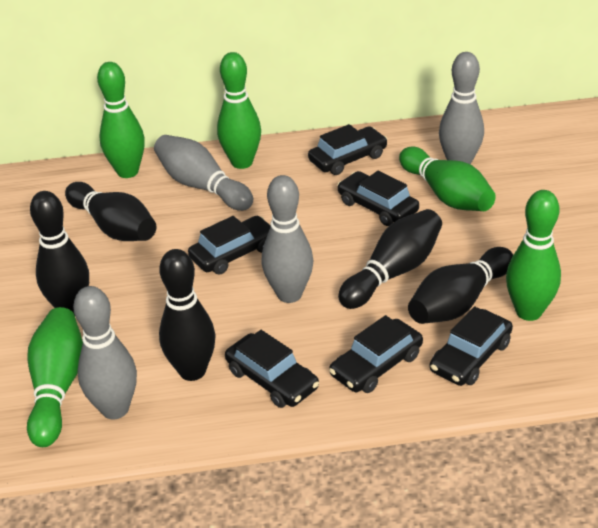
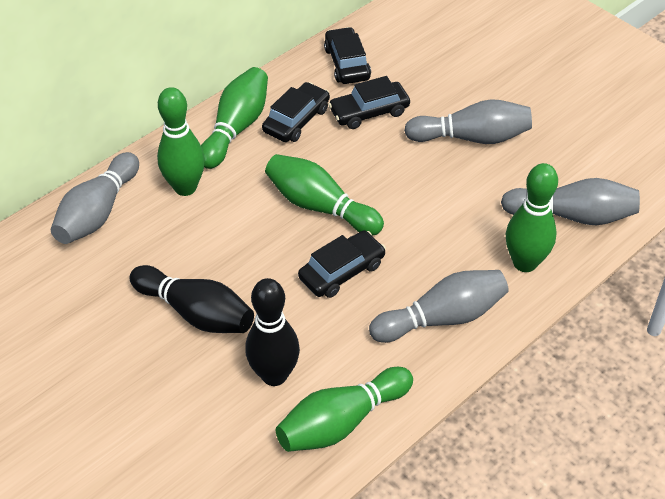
black bowling pin: [30,191,89,315] [65,182,156,241] [159,249,216,381] [338,209,442,309] [408,247,513,324] = 5 -> [130,265,254,333] [245,278,300,386] = 2
black car: [188,216,271,275] [225,330,319,408] [308,124,388,175] [329,315,423,393] [337,171,419,226] [430,306,513,386] = 6 -> [262,82,330,142] [298,230,386,298] [324,27,371,84] [328,76,410,129] = 4

